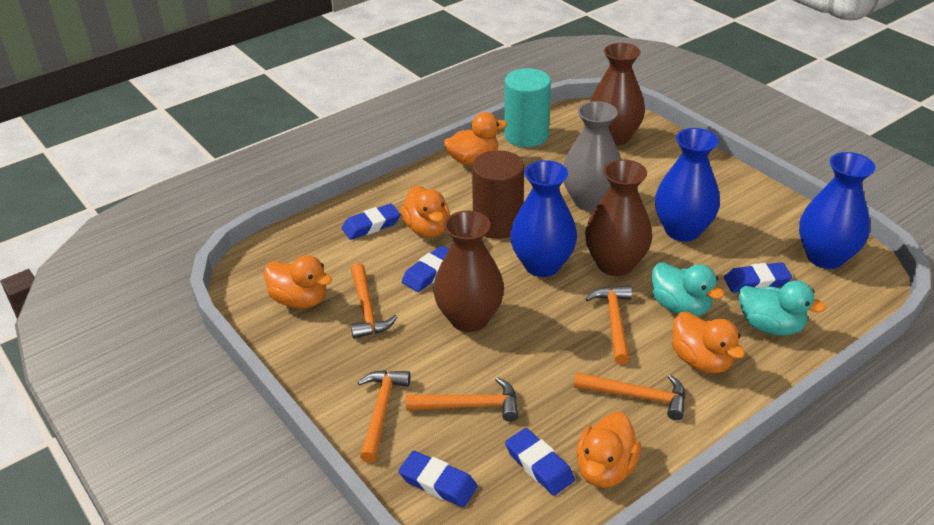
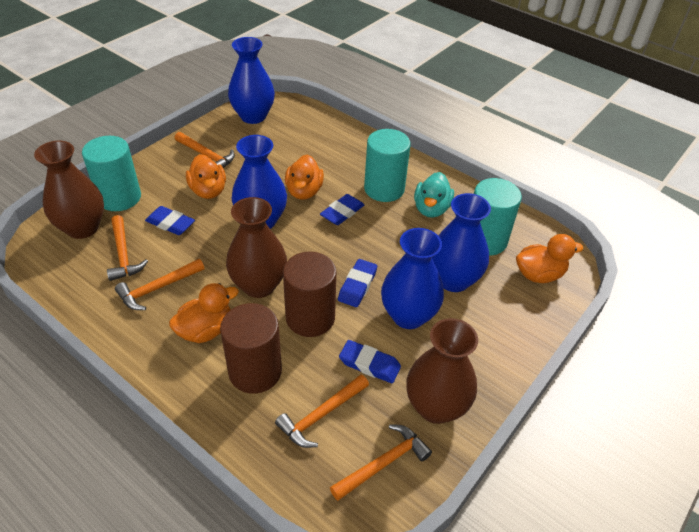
blue eraser: [342,203,400,240] [398,451,478,507] [402,245,449,292] [505,428,575,495] [724,262,792,293] = 5 -> [145,206,195,235] [320,194,364,225] [338,259,377,307] [339,340,401,383] = 4
blue vase: [510,160,577,277] [655,128,720,242] [799,152,875,269] = 3 -> [228,37,275,124] [232,135,287,229] [381,228,444,329] [432,193,491,292] = 4
brown cylinder: [472,150,524,239] = 1 -> [220,303,282,394] [283,252,337,337] = 2
grey vase: [563,101,621,211] = 1 -> none = 0
orange duck: [264,255,332,309] [400,186,450,238] [444,112,507,165] [576,412,641,488] [672,312,745,373] = 5 -> [169,283,239,343] [186,154,226,199] [285,154,324,200] [516,234,583,283] = 4
turquoise cylinder: [504,68,551,147] = 1 -> [82,136,141,211] [364,129,411,202] [474,178,522,255] = 3
turquoise duck: [652,262,724,316] [739,280,826,336] = 2 -> [414,172,454,218] = 1

